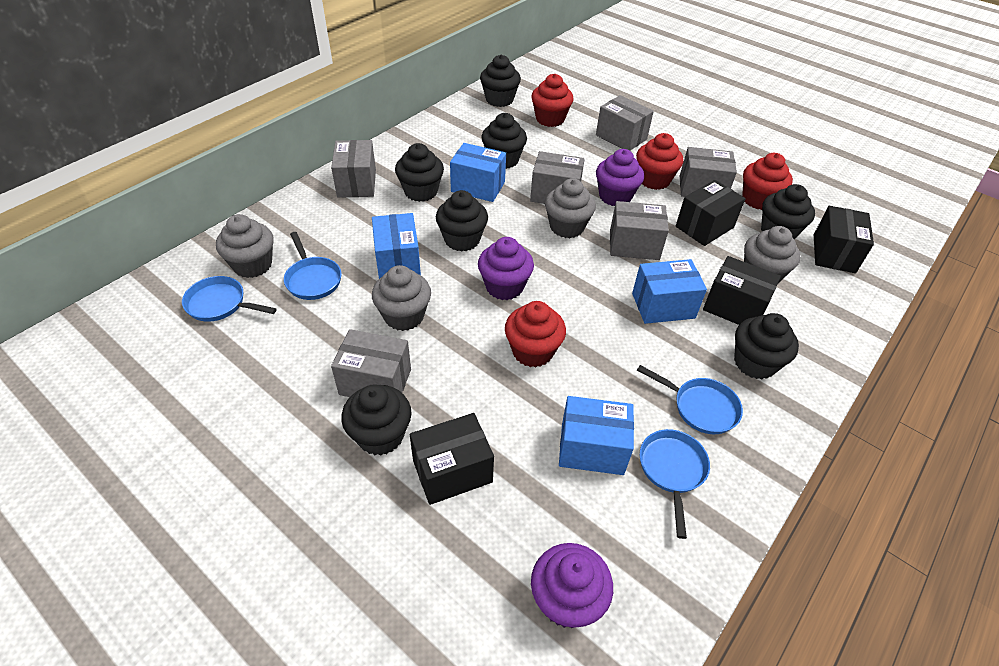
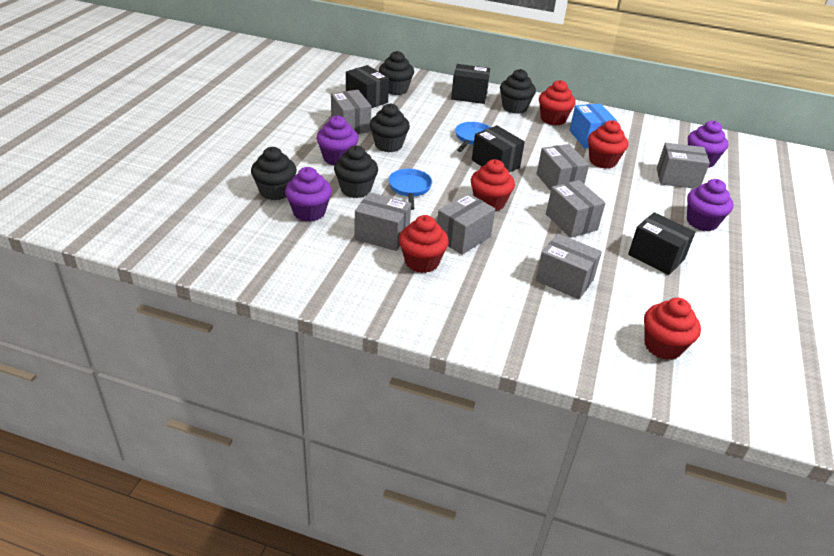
black cupcake: [341,385,411,456] [395,143,444,202] [436,190,488,252] [480,55,521,107] [481,113,527,169] [734,313,799,379] [761,184,815,239] = 7 -> [251,147,297,200] [334,146,378,198] [369,103,410,152] [379,51,414,95] [500,69,536,114] = 5
blue box: [372,213,421,279] [450,143,506,202] [559,396,634,475] [632,259,707,324] = 4 -> [569,104,617,148] = 1
blue pan: [182,276,277,322] [284,232,342,300] [637,365,743,434] [640,429,710,539] = 4 -> [388,169,432,210] [455,122,491,152] = 2
grey box: [331,140,376,198] [331,329,411,397] [530,151,585,204] [596,95,654,151] [610,201,669,260] [680,147,737,197] = 6 -> [331,90,371,134] [355,192,411,251] [437,193,495,255] [536,234,602,299] [537,144,589,191] [546,180,606,238] [657,143,710,189] = 7
grey cupcake: [216,214,274,278] [372,265,431,331] [545,178,596,238] [744,226,800,285] = 4 -> none = 0
purple cupcake: [478,237,534,300] [531,543,613,628] [596,149,644,206] = 3 -> [285,167,332,222] [316,115,358,165] [687,179,734,231] [688,121,728,168] = 4
red cupcake: [505,301,566,368] [531,74,574,127] [636,133,683,190] [742,153,793,210] = 4 -> [399,215,449,273] [471,159,515,212] [539,80,576,125] [588,120,628,169] [644,298,701,360] = 5

